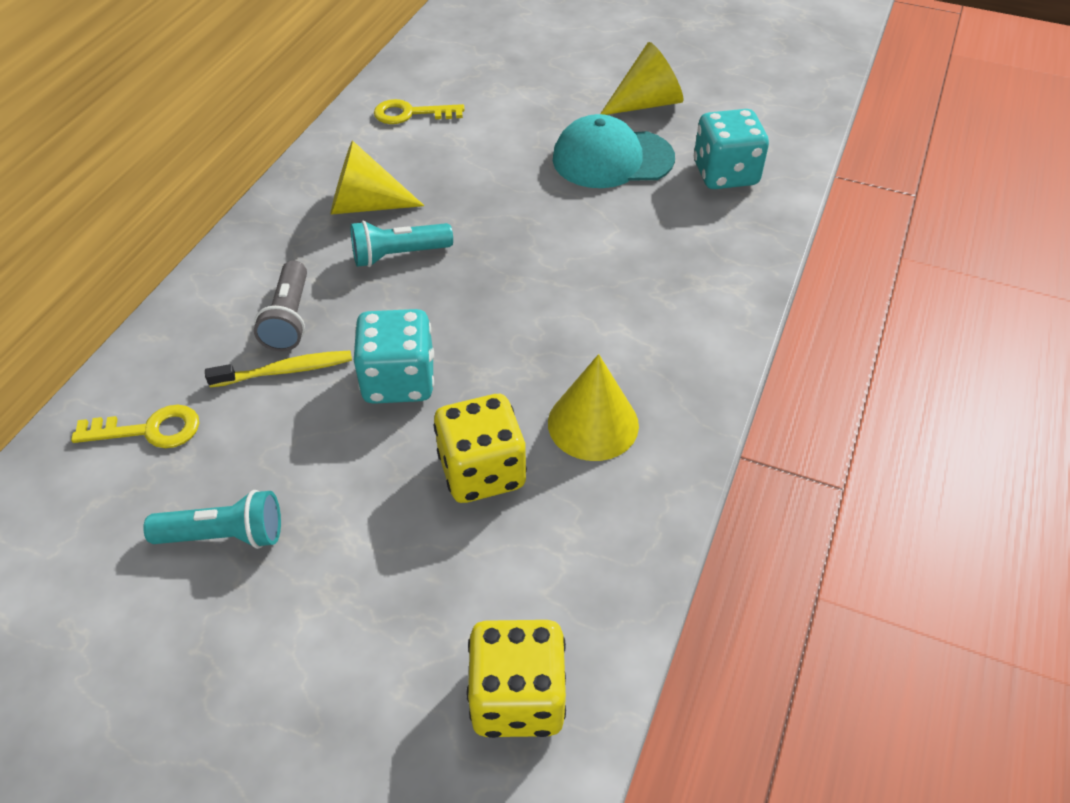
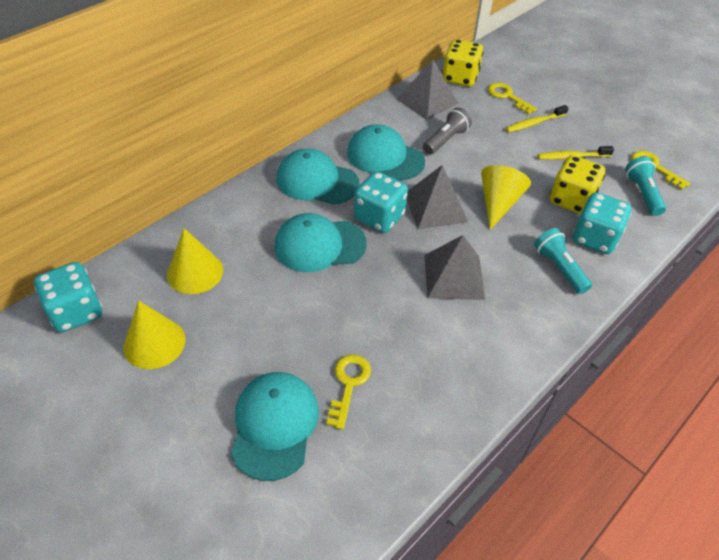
grey pyramid: none = 0 -> [397,59,458,120] [407,165,468,229] [424,235,485,300] = 3
turquoise cap: [553,114,675,188] = 1 -> [231,372,319,481] [274,213,367,272] [277,148,360,205] [347,124,425,181] = 4
turquoise dice: [354,309,434,404] [694,109,769,189] = 2 -> [34,262,102,332] [354,171,408,233] [573,192,631,254] = 3
yellow key: [71,405,199,448] [374,99,465,124] = 2 -> [326,355,371,430] [488,83,537,114] [631,151,690,190] = 3
yellow toothbrush: [205,350,352,388] = 1 -> [506,105,569,133] [538,146,614,160] = 2

